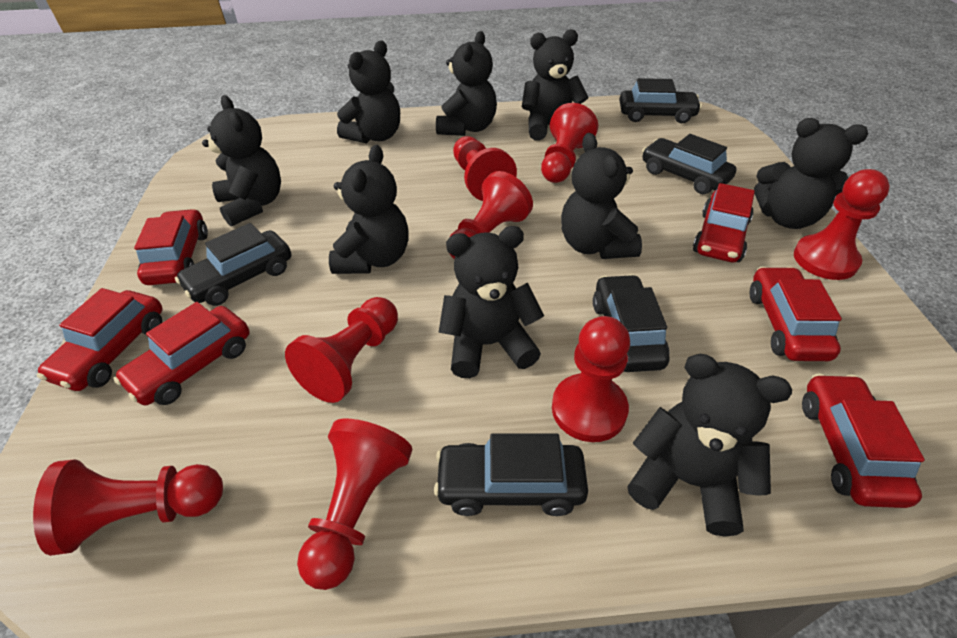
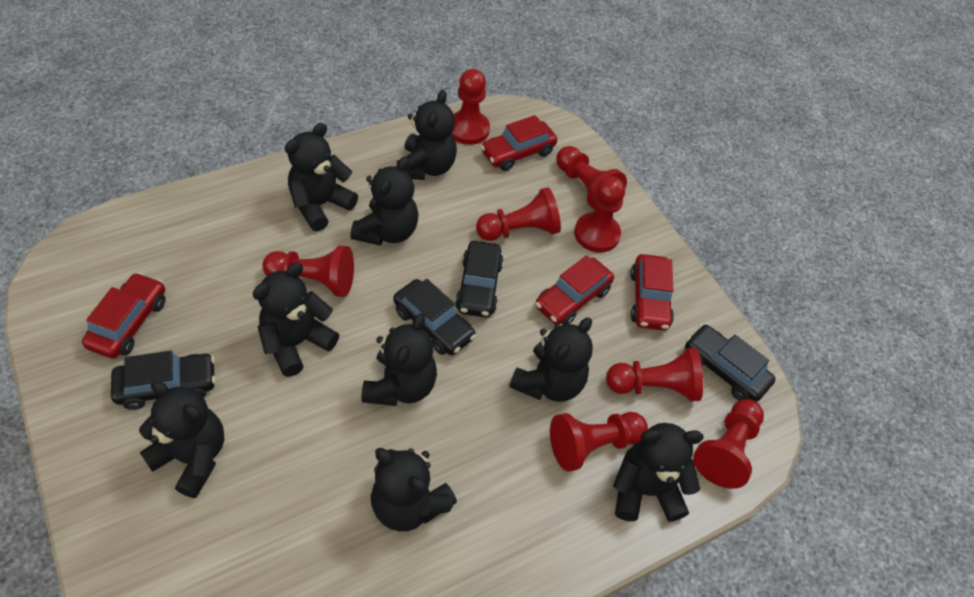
black car: [175,223,291,306] [434,433,588,516] [593,274,669,372] [619,78,702,123] [642,134,737,194] = 5 -> [111,351,216,410] [393,279,476,355] [455,241,503,317] [685,324,776,402] = 4
red car: [37,288,163,391] [113,302,250,405] [134,209,208,285] [693,183,755,262] [750,267,842,361] [802,373,925,508] = 6 -> [82,272,165,359] [480,115,557,171] [535,255,614,325] [630,254,674,331] = 4

